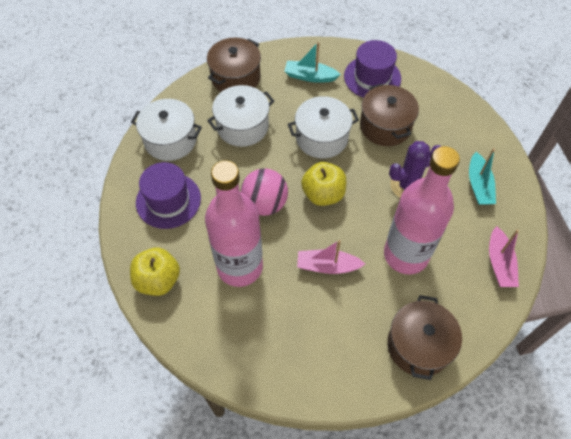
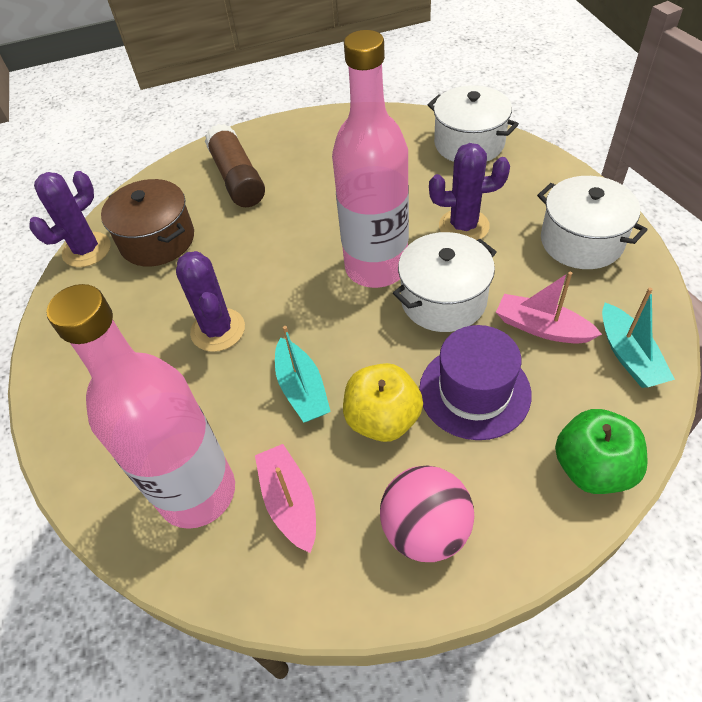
brown glue stick: none = 0 -> [205,124,265,207] = 1
brown pot: [207,38,261,92] [360,84,419,146] [387,295,462,380] = 3 -> [101,179,194,266] = 1
green apple: none = 0 -> [555,409,648,494] = 1
purple cactus: [389,141,441,198] = 1 -> [29,171,111,267] [176,251,245,352] [429,143,510,240] = 3
purple hat: [136,162,201,229] [344,40,401,98] = 2 -> [419,325,532,440] = 1
yellow apple: [130,247,180,296] [301,162,346,206] = 2 -> [343,363,423,442] = 1

